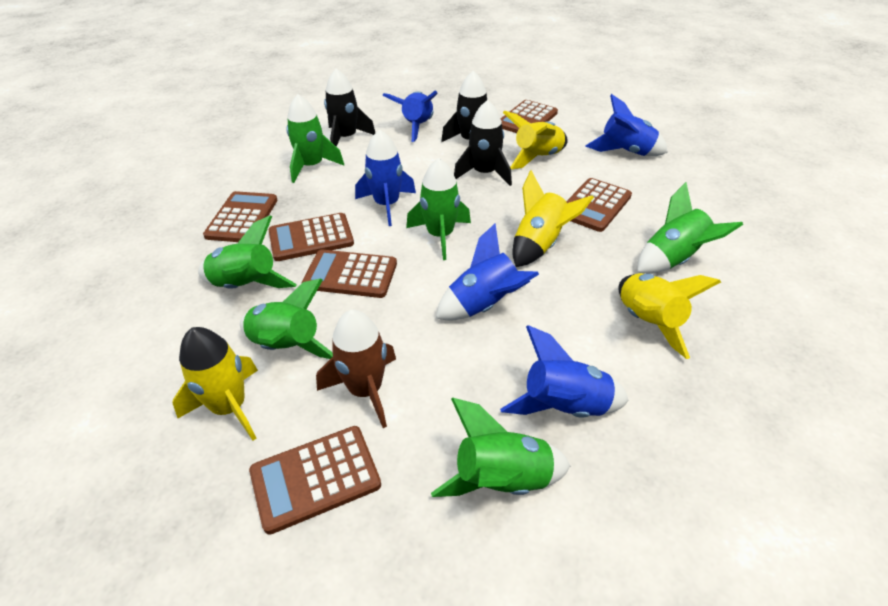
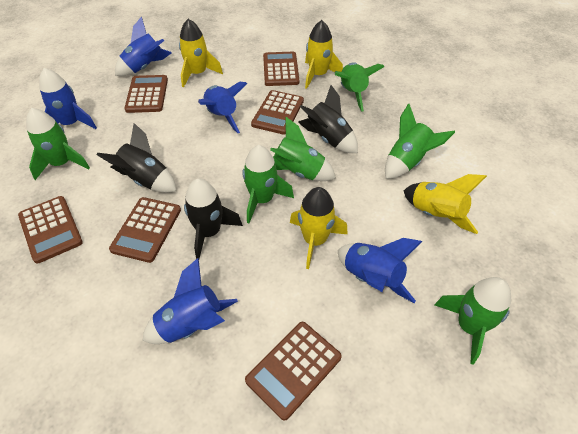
brown rocket: [316,310,396,428] = 1 -> none = 0

